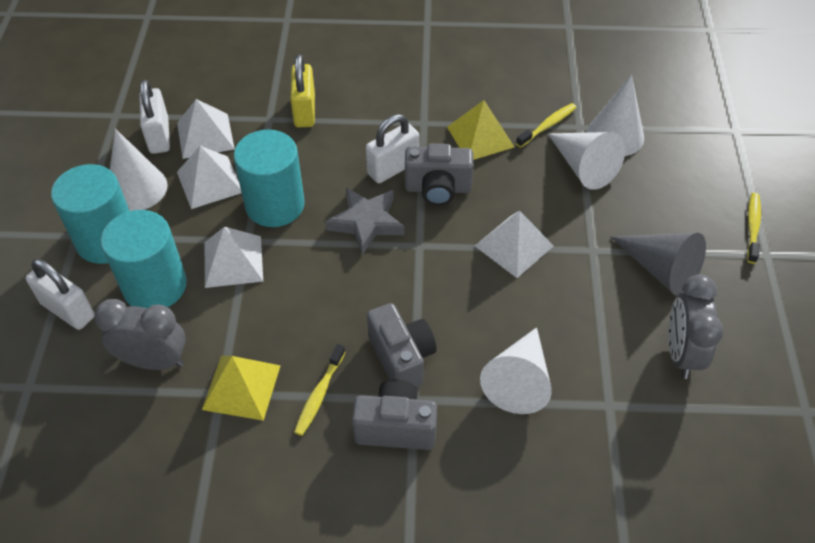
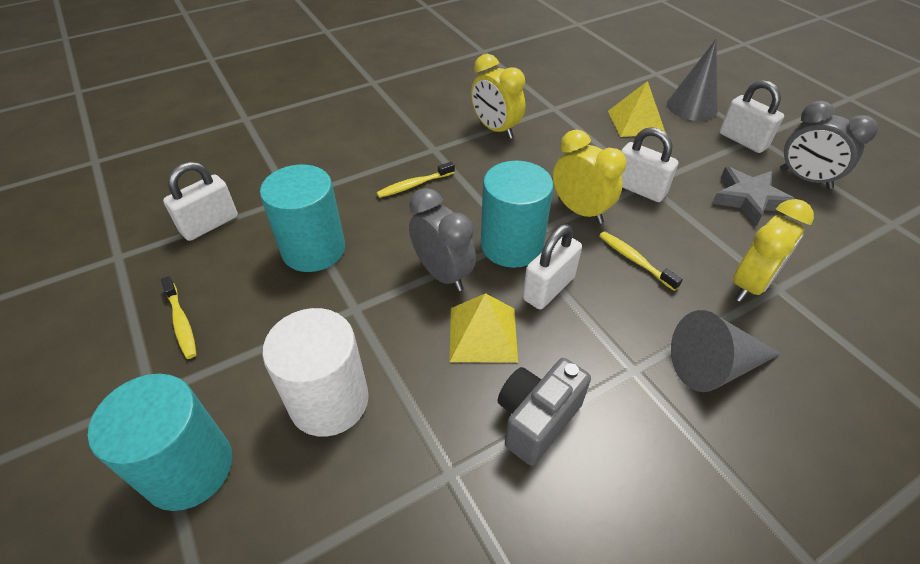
grey camera: [352,379,437,450] [367,303,437,387] [405,144,473,206] = 3 -> [498,358,591,466] = 1
grey cone: [610,233,706,296] = 1 -> [667,39,718,121] [671,310,781,392] = 2
white cone: [110,129,168,211] [480,327,552,414] [548,132,625,190] [587,74,644,156] = 4 -> none = 0
white cylinder: none = 0 -> [262,308,369,437] = 1
white padlock: [26,259,94,330] [139,79,170,154] [366,114,419,183] = 3 -> [163,162,238,241] [523,224,582,309] [621,127,678,202] [719,80,784,153] = 4
white pyramid: [177,99,235,159] [177,146,241,209] [205,227,263,288] [475,211,554,278] = 4 -> none = 0
yellow clock: none = 0 -> [471,54,525,139] [553,130,626,224] [733,199,814,302] = 3
yellow padlock: [290,54,315,127] = 1 -> none = 0

